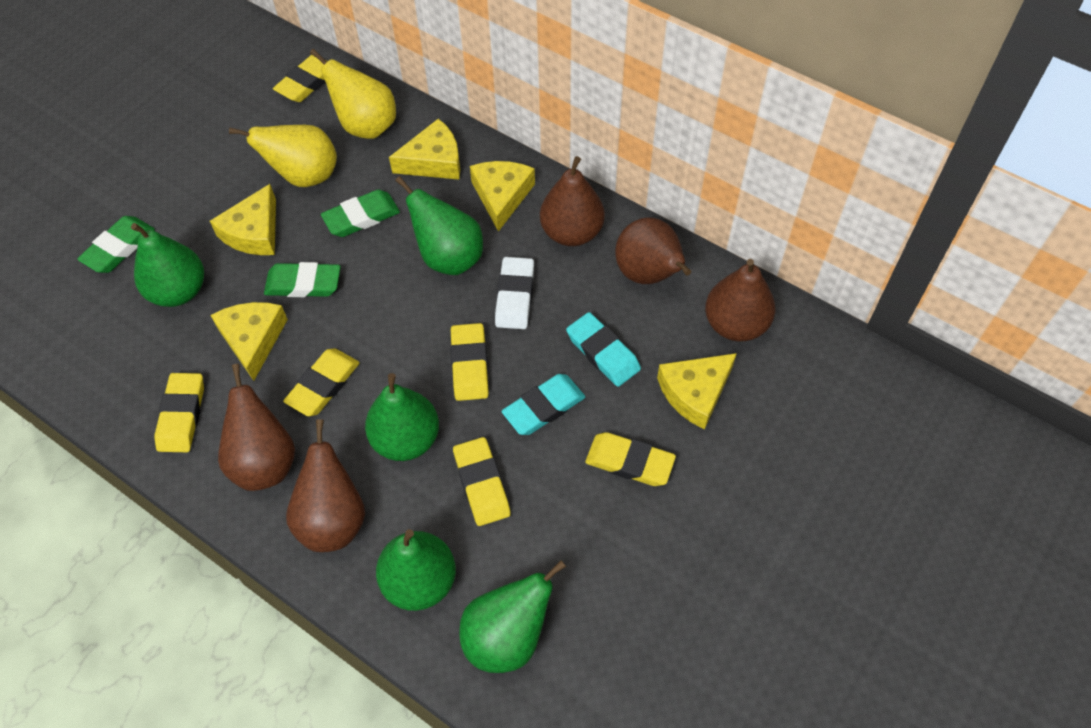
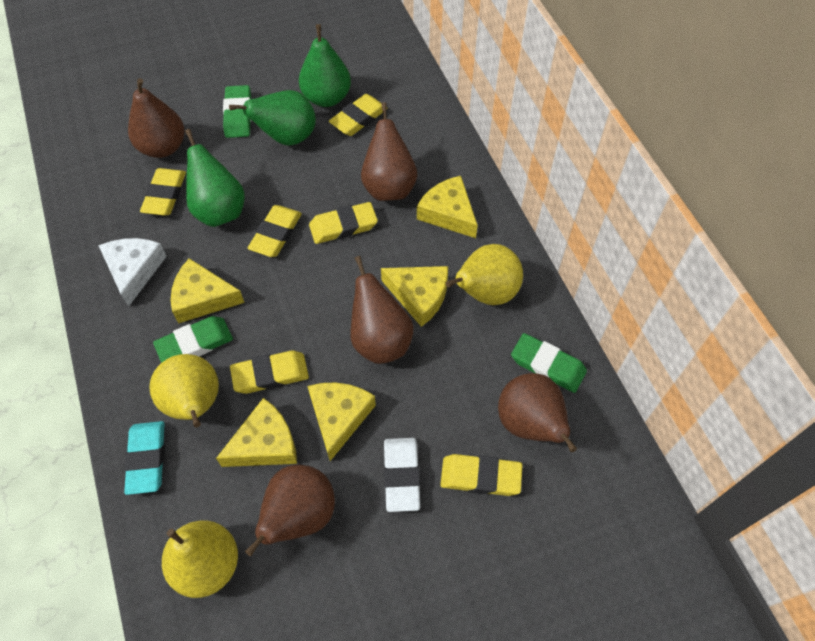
green pear: [131,223,204,307] [365,373,439,461] [376,529,456,611] [395,176,483,275] [459,560,566,673] = 5 -> [185,129,245,227] [229,90,316,146] [299,24,351,107] = 3
turquoise eraser: [501,374,585,435] [566,312,641,387] = 2 -> [124,421,165,495] = 1
white cheese: none = 0 -> [98,238,167,307] = 1
yellow pear: [229,125,337,187] [310,49,396,139] = 2 -> [149,354,219,427] [162,520,238,598] [446,244,523,305] = 3

